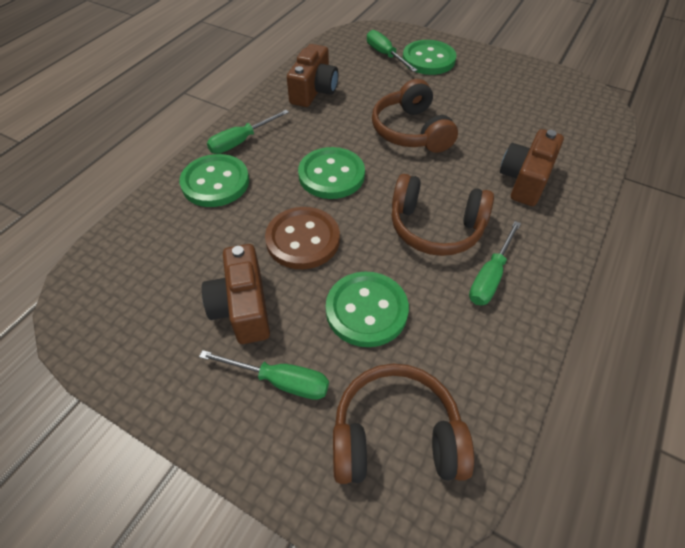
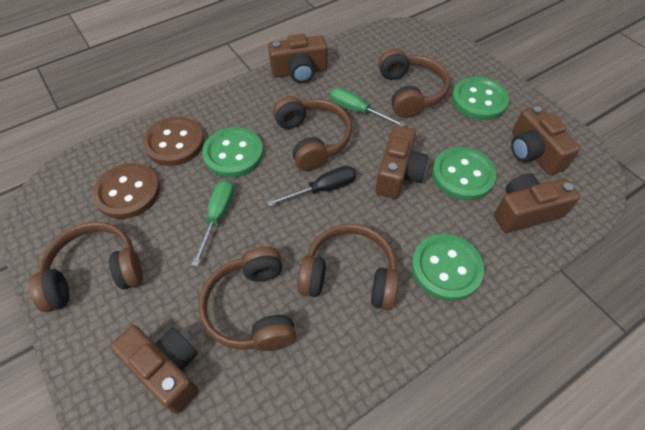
black screwdriver: none = 0 -> [267,166,356,207] = 1
brown button: [265,207,340,269] = 1 -> [92,163,160,219] [143,117,204,166] = 2
brown camera: [202,244,270,344] [287,44,338,107] [500,129,564,206] = 3 -> [110,325,199,414] [268,34,328,83] [375,125,429,199] [494,173,580,233] [511,105,581,175] = 5
brown headphones: [333,364,474,484] [372,79,458,153] [392,174,494,256] = 3 -> [29,222,143,312] [198,246,296,351] [273,96,352,171] [297,224,399,310] [378,49,450,118] = 5
green screwdriver: [199,350,329,400] [207,110,289,154] [367,30,418,72] [469,221,521,305] = 4 -> [192,180,234,266] [330,88,406,127] = 2

